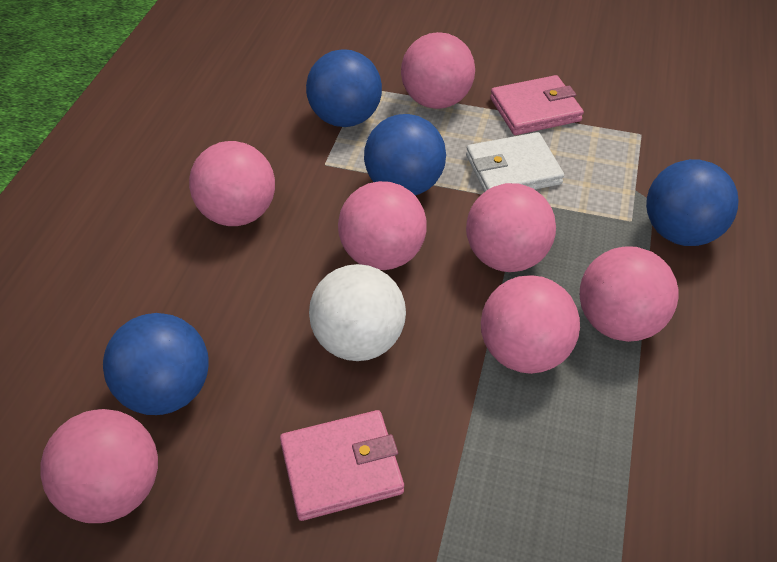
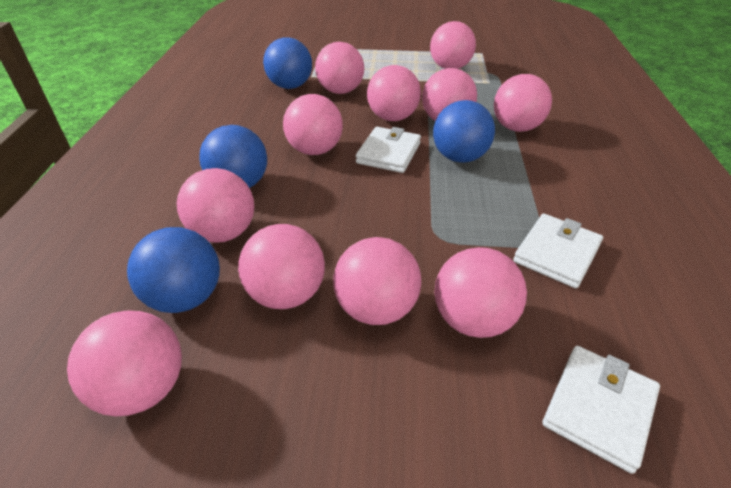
pink ball: [41,409,158,523] [189,141,275,226] [338,181,427,270] [401,32,475,109] [466,183,556,272] [481,275,580,374] [580,246,678,342] = 7 -> [67,311,182,417] [177,168,254,243] [238,224,325,309] [283,94,343,155] [315,42,364,94] [333,237,421,325] [367,65,421,121] [422,68,477,121] [430,21,476,69] [435,247,527,338] [494,74,552,132] = 11
pink wallet: [280,410,404,521] [490,75,584,135] = 2 -> none = 0
white ball: [309,264,406,361] = 1 -> none = 0
white wallet: [466,132,564,192] = 1 -> [356,127,421,173] [513,213,603,288] [542,346,660,474] = 3

